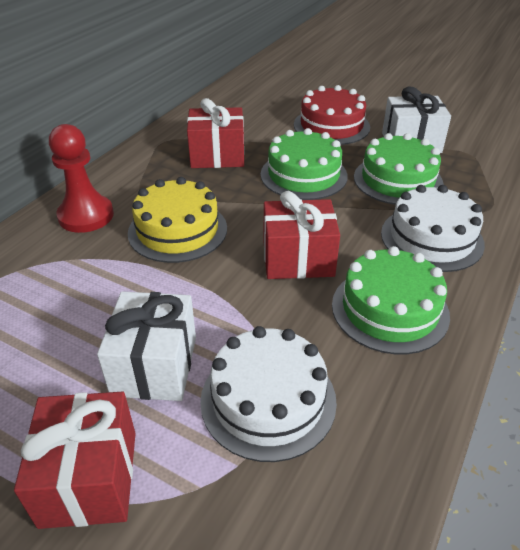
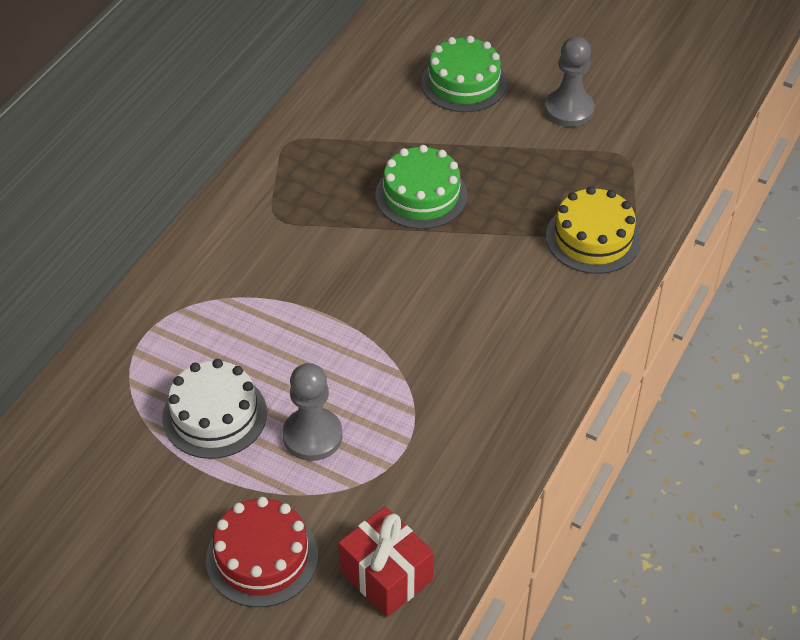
green cake: [261,128,348,200] [332,246,450,354] [354,133,443,205] = 3 -> [375,145,468,229] [421,36,507,112] = 2
grey pawn: none = 0 -> [283,363,342,461] [545,36,595,127] = 2
red gift: [14,392,136,529] [187,98,244,168] [264,191,340,279] = 3 -> [338,506,434,617] = 1
red pawn: [49,124,114,233] = 1 -> none = 0
white cake: [200,326,337,462] [381,185,485,272] = 2 -> [162,359,267,459] = 1
white gift: [97,291,196,401] [382,86,451,153] = 2 -> none = 0

